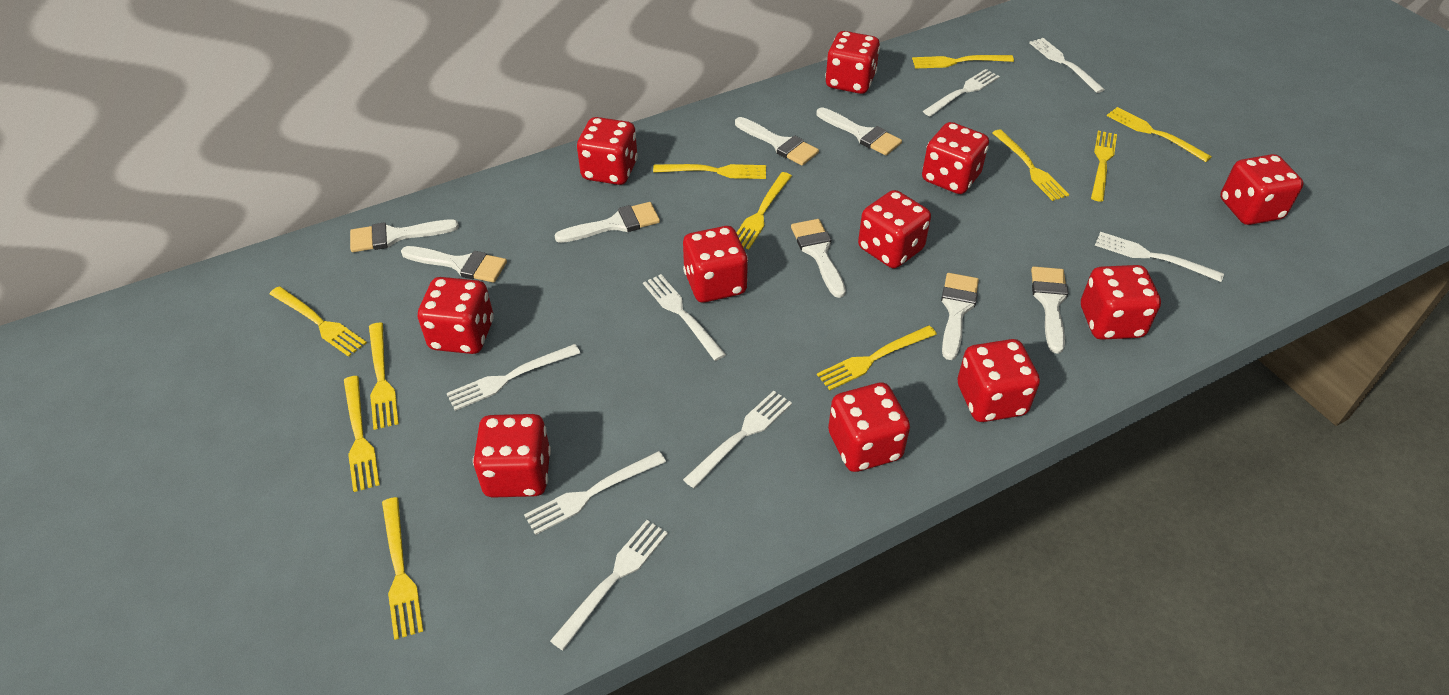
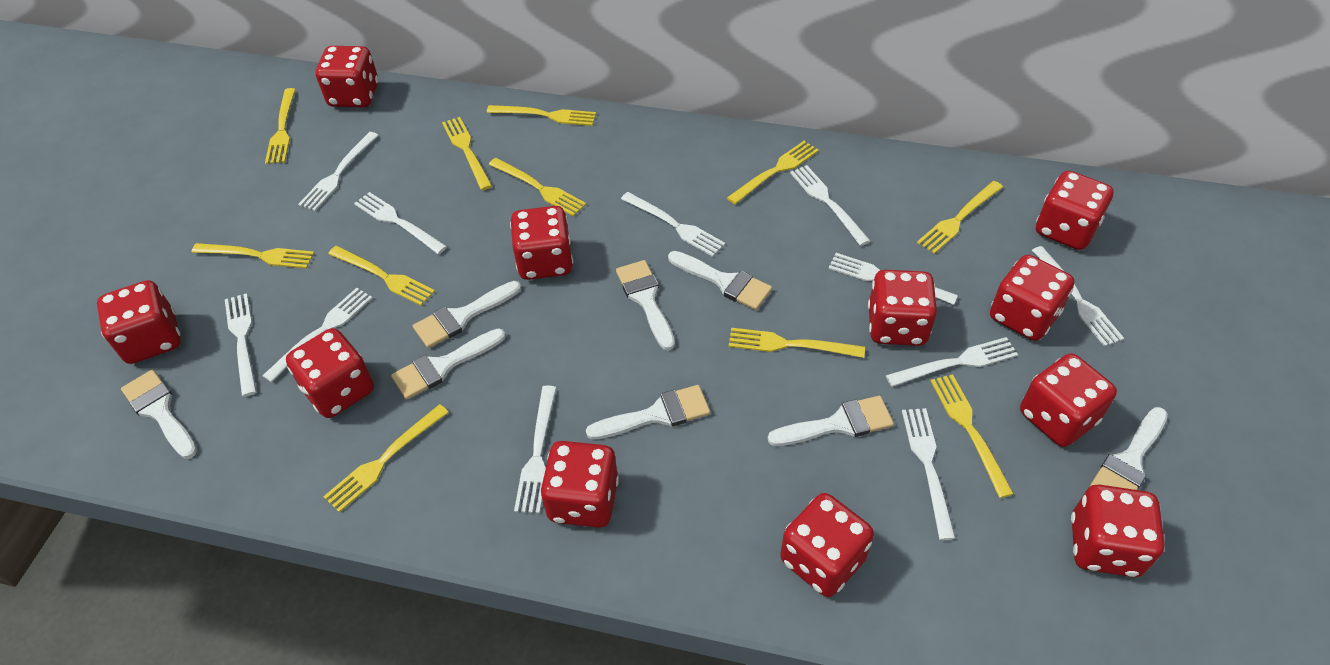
white fork: [447,344,580,411] [524,451,666,535] [550,520,668,650] [643,274,726,361] [683,391,792,488] [923,69,1000,117] [1029,38,1105,93] [1095,232,1224,282] = 8 -> [225,293,257,397] [262,288,372,382] [298,132,379,211] [354,192,447,254] [514,385,557,514] [621,192,725,257] [790,165,870,246] [828,253,958,305] [886,337,1018,387] [902,408,956,540] [1031,246,1124,346] = 11

